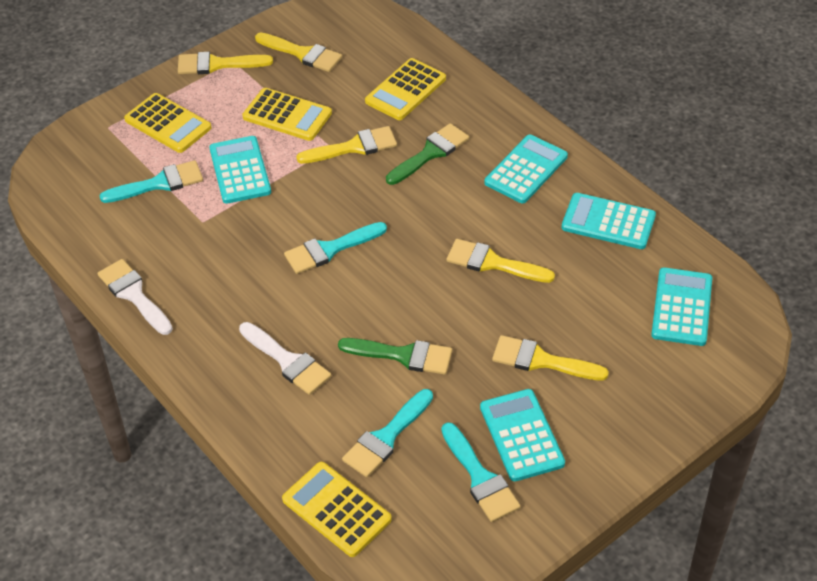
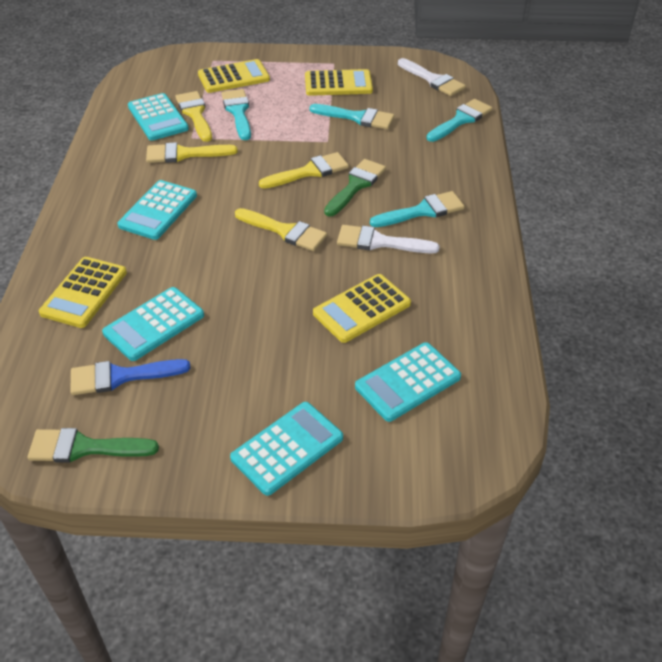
blue brush: none = 0 -> [70,359,191,395] = 1
yellow brush: [178,52,273,74] [255,33,342,72] [296,126,397,164] [446,239,555,283] [492,335,609,381] = 5 -> [146,142,238,163] [176,91,212,142] [235,208,327,251] [259,152,349,189] = 4

